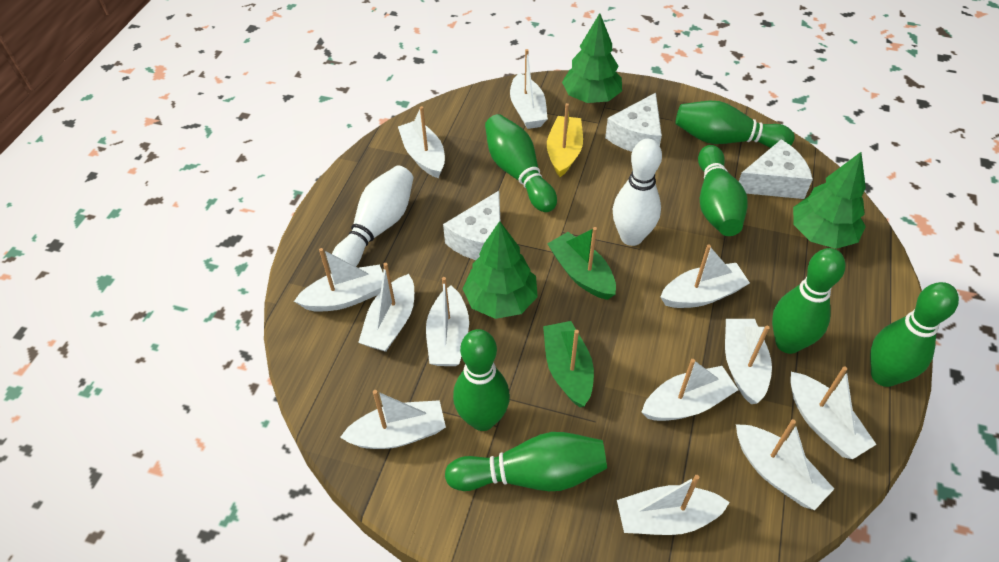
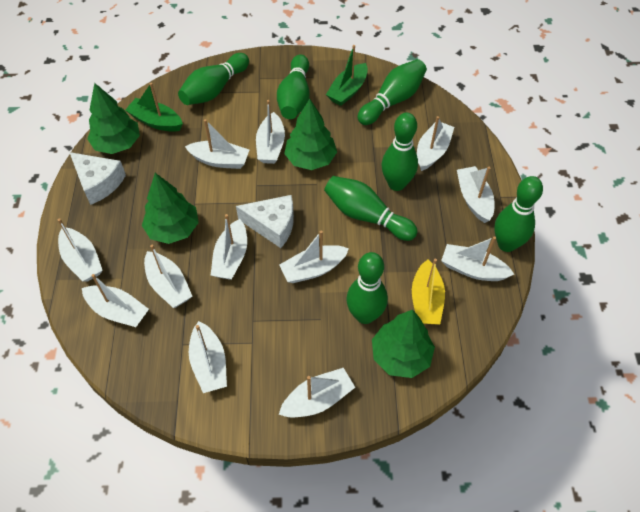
green tree: [463,221,538,319] [562,13,622,103] [793,152,866,249] = 3 -> [87,83,140,154] [142,173,199,244] [284,99,337,170] [372,310,435,378] = 4
white bowling pin: [332,166,413,267] [613,139,662,246] = 2 -> none = 0
white cheese: [443,191,500,260] [605,93,662,152] [739,139,813,199] = 3 -> [69,152,126,205] [236,195,294,248] = 2

